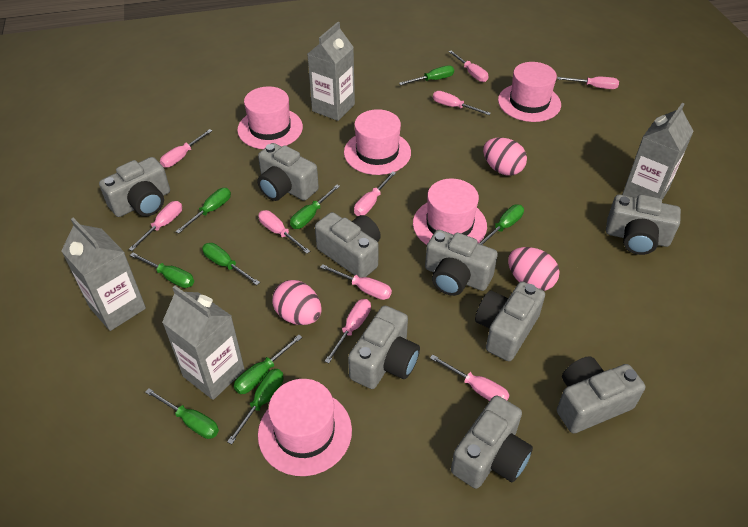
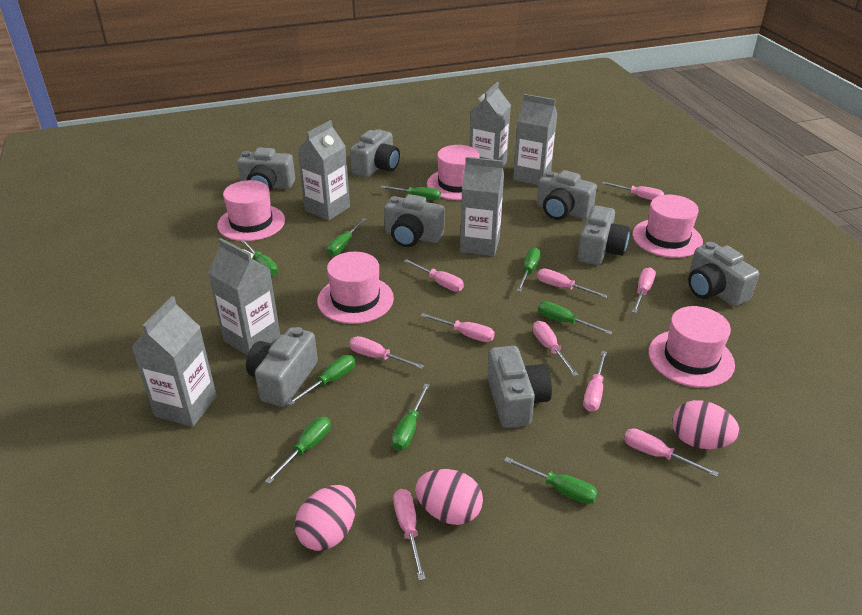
grey camera: [99,157,170,217] [257,143,319,201] [315,212,381,277] [348,305,420,389] [425,230,498,296] [451,395,533,489] [475,281,545,361] [557,356,645,434] [606,194,681,255] = 9 -> [237,147,295,191] [246,327,318,407] [350,129,400,177] [384,194,445,247] [487,346,552,428] [537,170,597,220] [578,206,630,265] [688,242,759,307] = 8
grey carton: [61,218,146,331] [162,286,245,400] [307,22,355,121] [622,103,694,200] = 4 -> [131,296,217,427] [208,238,280,356] [298,120,350,221] [460,157,504,256] [469,82,511,167] [513,94,557,185] = 6

